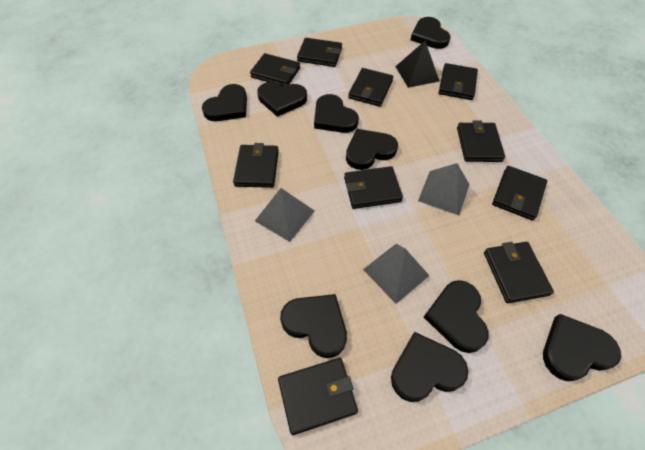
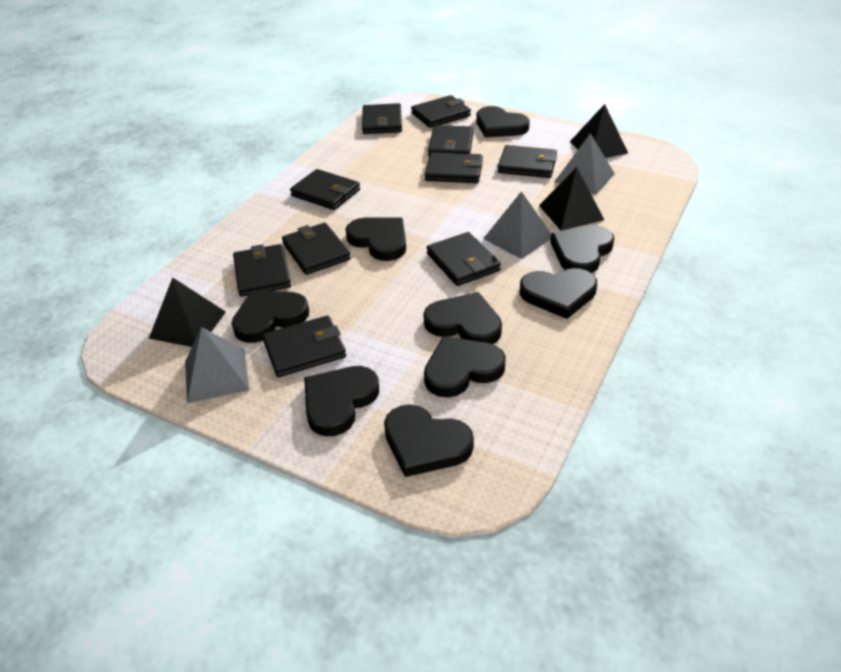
black pyramid: [395,41,439,88] = 1 -> [149,277,226,347] [539,167,604,231] [570,104,628,158] = 3

